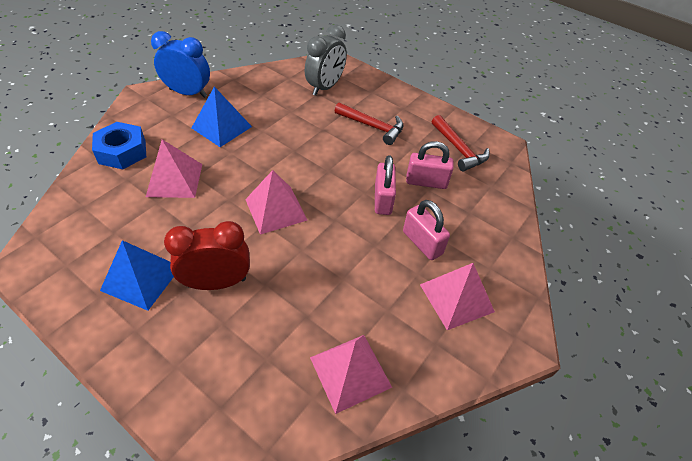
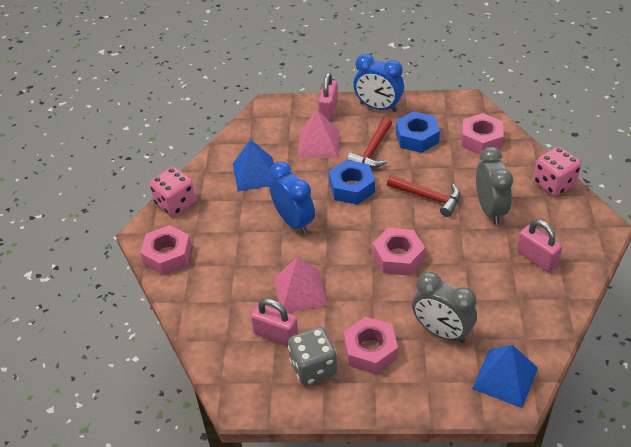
blue clock: [151,31,210,98] = 1 -> [269,161,315,234] [354,54,404,112] = 2
blue nut: [92,122,146,169] = 1 -> [329,160,375,205] [396,111,440,153] = 2
grey clock: [305,24,347,96] = 1 -> [412,272,477,343] [476,147,513,225] = 2
grey dice: none = 0 -> [288,327,337,385] = 1
pink dice: none = 0 -> [149,167,196,216] [533,146,581,196] = 2
pink nut: none = 0 -> [140,225,192,275] [344,317,398,374] [373,228,425,276] [461,113,504,155] = 4
pink pyramid: [146,139,202,198] [245,170,307,235] [310,335,392,414] [420,263,495,330] = 4 -> [274,257,328,313] [298,110,339,158] = 2
red clock: [164,221,250,290] = 1 -> none = 0

